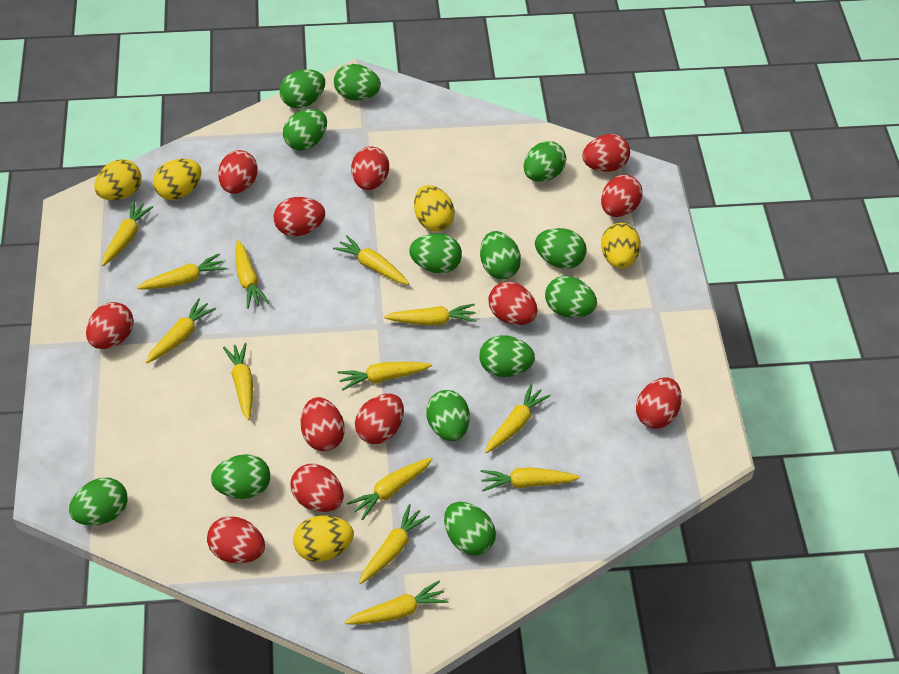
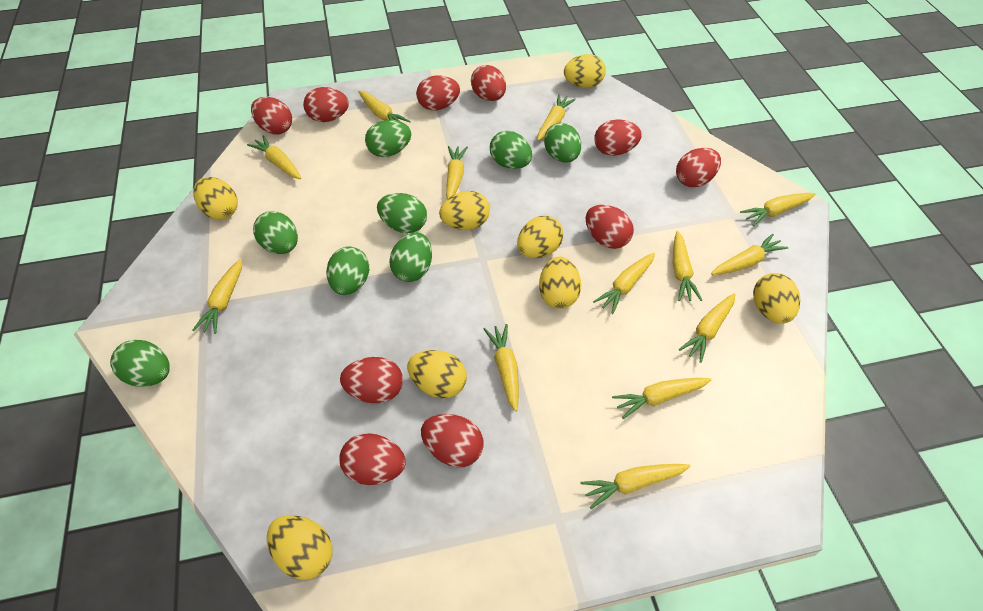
green egg: [69,477,127,526] [211,454,270,499] [280,69,325,108] [283,109,327,151] [334,64,381,100] [409,233,462,274] [426,390,470,441] [444,502,496,556] [479,335,535,377] [480,231,521,279] [524,141,566,182] [535,228,587,269] [545,276,597,318] = 13 -> [110,340,170,387] [253,211,298,254] [326,247,369,295] [365,120,411,157] [377,193,427,233] [389,232,432,282] [490,131,532,169] [544,123,581,163] = 8
red egg: [86,302,134,349] [207,516,265,564] [218,150,258,194] [273,197,325,236] [291,464,344,512] [301,397,345,451] [351,147,389,190] [355,394,404,444] [488,282,538,325] [582,134,630,172] [601,175,643,217] [636,377,682,429] = 12 -> [251,97,292,134] [303,87,349,122] [339,433,406,485] [340,357,403,403] [416,75,460,110] [421,414,484,467] [471,65,506,101] [586,205,634,249] [594,119,642,156] [676,148,721,187] = 10
yellow egg: [94,159,142,201] [153,159,201,200] [293,515,354,562] [414,185,455,232] [601,223,641,268] = 5 -> [193,177,238,220] [267,515,333,580] [407,350,467,399] [439,191,490,230] [517,216,564,258] [539,257,581,309] [564,54,606,88] [753,273,800,324] = 8

